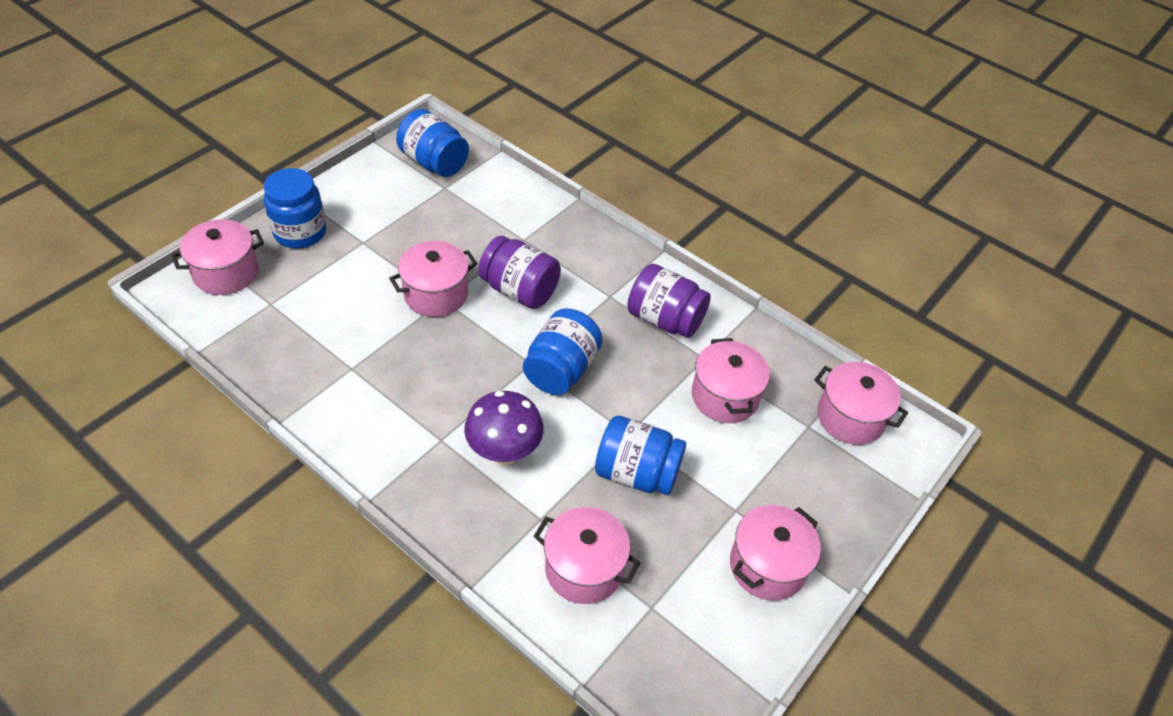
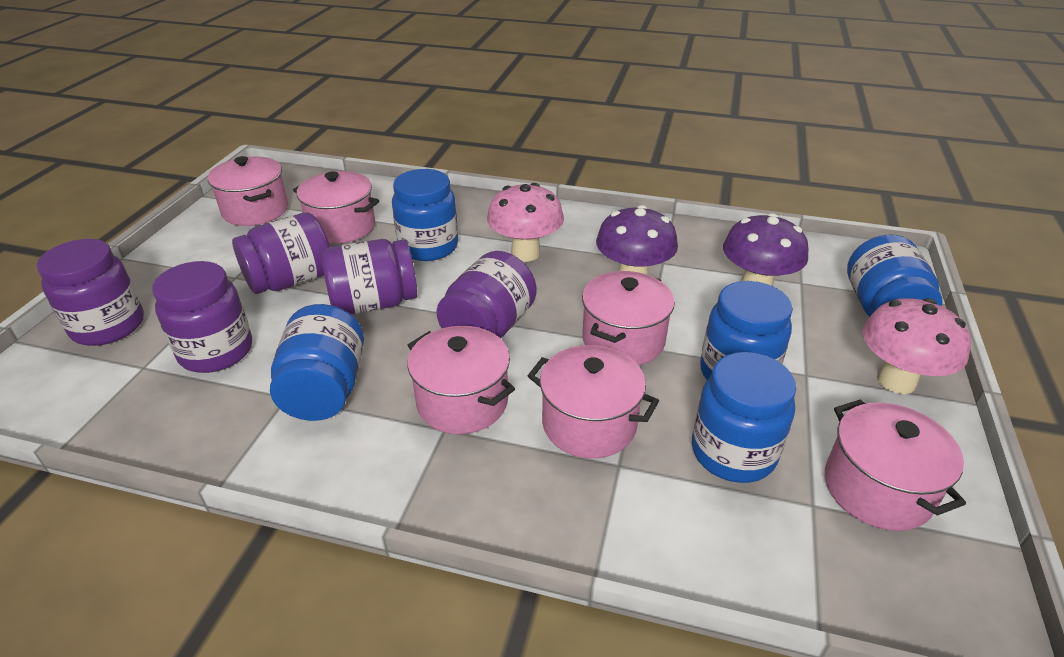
blue jar: [264,168,326,248] [396,109,469,177] [523,308,603,395] [595,416,686,495] = 4 -> [270,304,364,421] [392,169,458,261] [692,352,796,483] [700,281,793,380] [847,234,943,317] = 5
pink mushroom: none = 0 -> [487,183,564,262] [863,298,971,394] = 2
purple jar: [478,236,561,309] [627,264,711,338] = 2 -> [37,239,144,346] [152,261,252,373] [232,213,330,294] [321,239,417,315] [436,251,537,338] = 5
purple mushroom: [464,391,544,465] = 1 -> [596,205,678,275] [723,213,809,286] = 2

